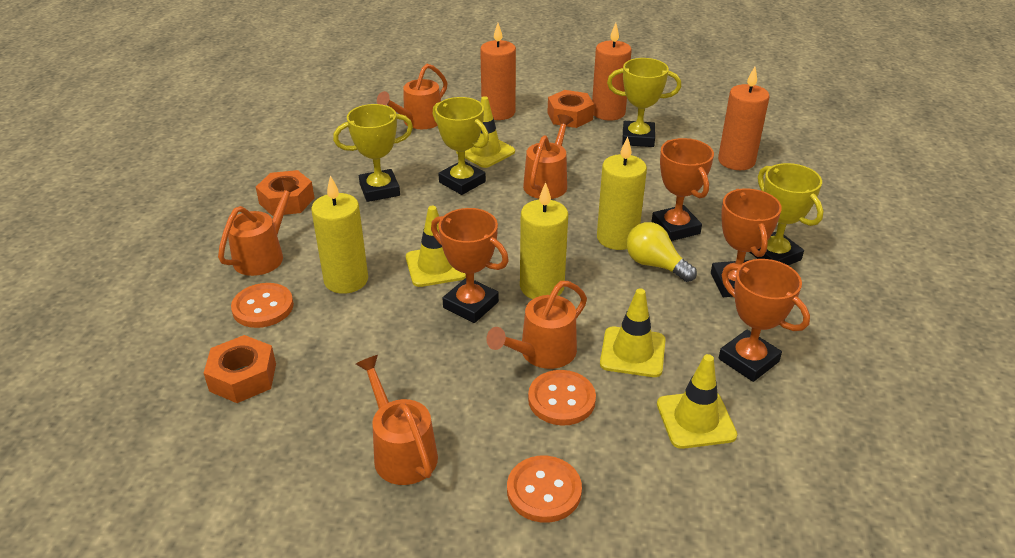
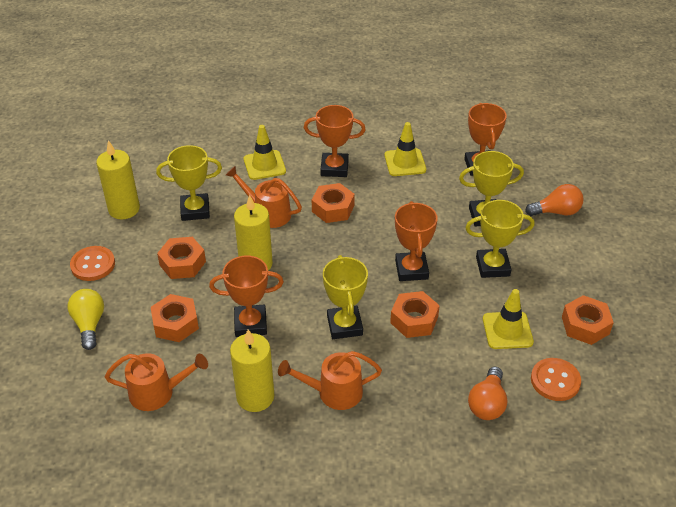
orange button: [231,283,294,328] [507,456,582,523] [528,370,596,426] = 3 -> [70,246,115,281] [531,358,581,401] = 2
orange candle: [480,23,516,120] [592,23,632,120] [718,67,770,170] = 3 -> none = 0
orange light bulb: none = 0 -> [468,367,508,420] [525,184,584,216] = 2
orange nut: [204,335,276,403] [256,170,314,216] [547,90,594,128] = 3 -> [151,294,199,342] [157,237,206,279] [312,183,355,223] [390,291,440,338] [562,295,614,345] = 5
orange watering can: [218,180,299,276] [356,355,438,485] [377,64,447,129] [486,281,587,369] [523,114,574,199] = 5 -> [105,353,208,411] [225,166,302,228] [278,351,382,410] = 3
yellow traffic cone: [406,206,466,287] [456,96,515,168] [600,288,666,377] [657,354,737,449] = 4 -> [244,125,286,180] [384,122,426,176] [483,289,534,349] = 3

